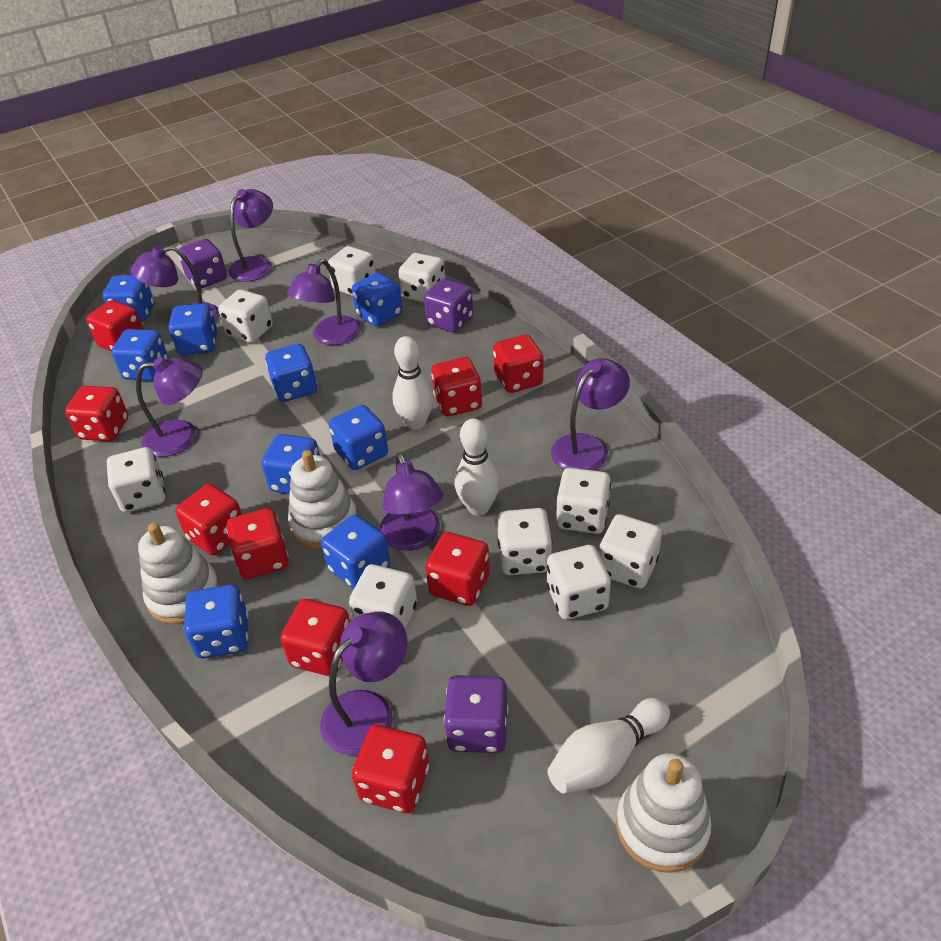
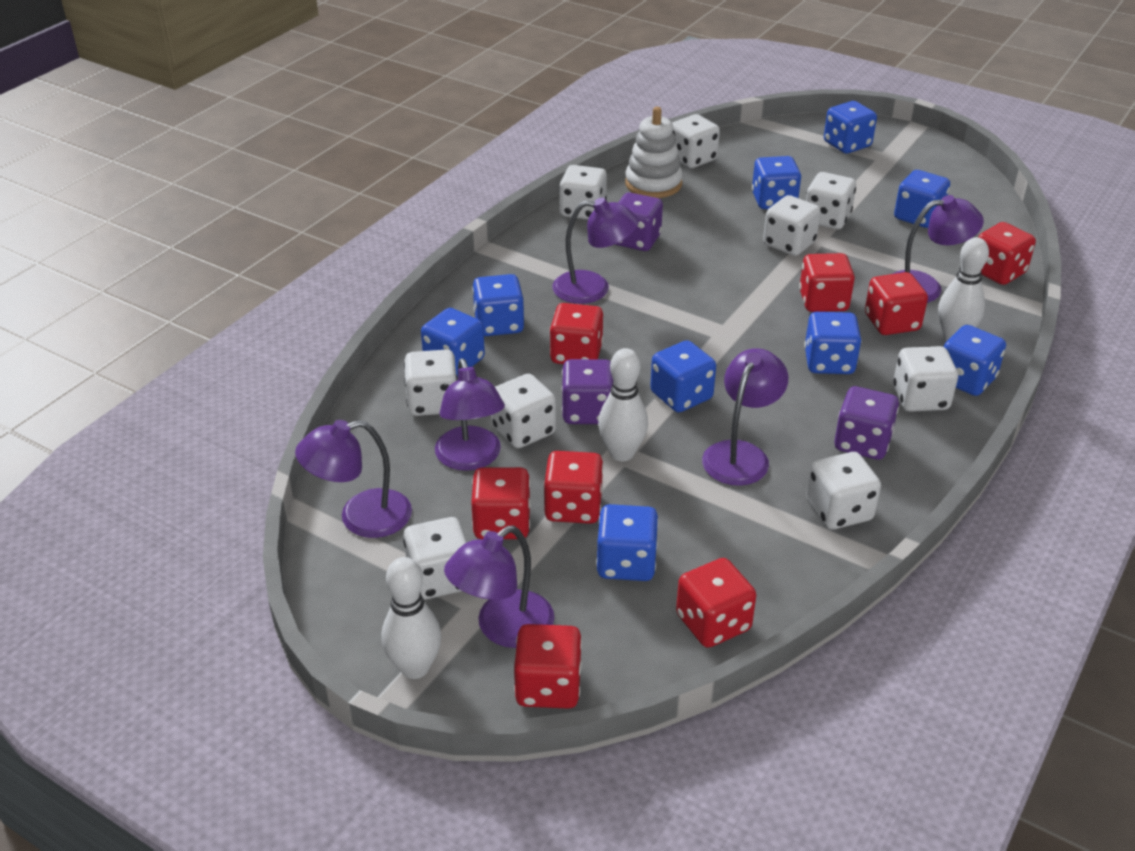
purple lamp: [131,246,220,322] [136,357,203,457] [228,189,273,282] [287,259,361,345] [320,612,408,756] [380,452,443,551] [551,358,630,471] = 7 -> [295,420,412,538] [435,358,505,471] [444,526,554,648] [552,197,639,304] [702,348,788,486] [893,195,984,303] = 6
red dice: [65,386,128,441] [86,300,144,351] [175,484,242,555] [227,508,289,579] [280,599,350,676] [352,725,429,813] [425,532,490,606] [431,357,482,416] [493,334,543,393] = 9 -> [471,467,531,539] [514,624,582,709] [544,451,603,524] [550,303,603,364] [676,558,756,648] [799,253,855,312] [865,272,928,335] [978,222,1036,285] = 8
white stacking toy: [138,523,220,624] [288,450,358,549] [616,753,711,873] = 3 -> [625,107,683,198] = 1

